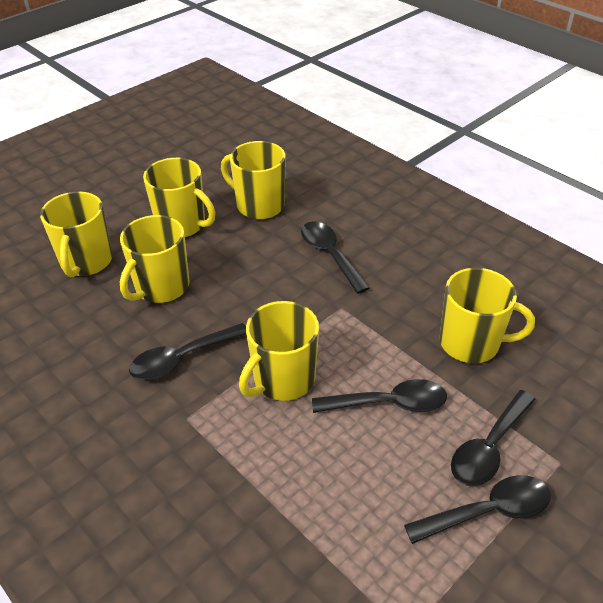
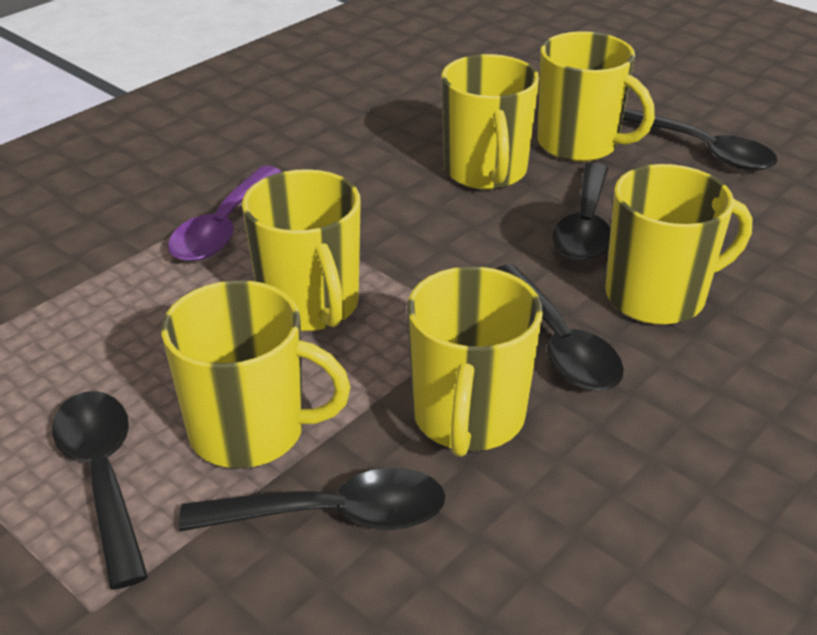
purple spoon: none = 0 -> [168,165,281,262] = 1

